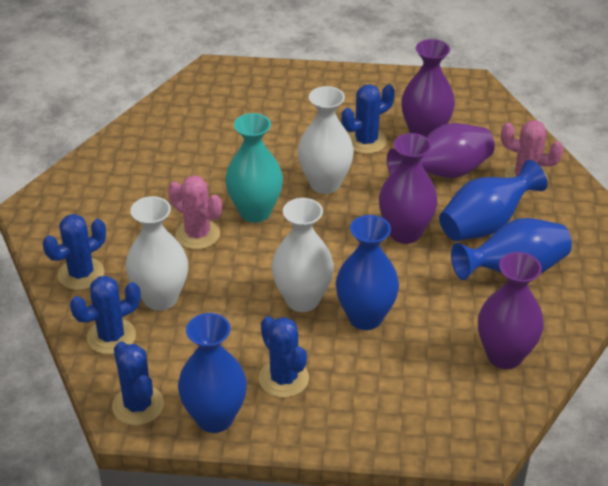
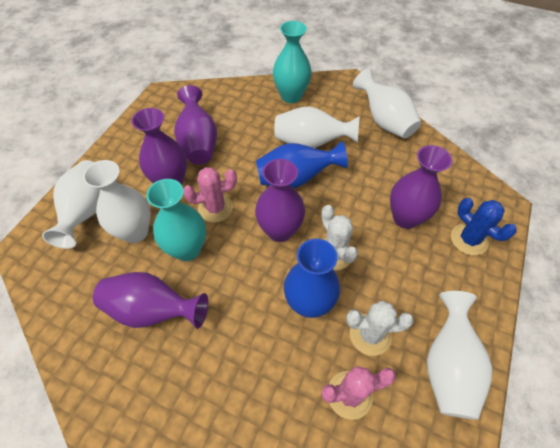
blue cactus: [43,214,106,290] [70,276,141,354] [112,341,164,425] [259,316,309,398] [341,84,395,154] = 5 -> [451,198,516,255] = 1
blue vase: [178,313,247,433] [336,215,399,330] [439,160,548,241] [451,218,572,280] = 4 -> [256,141,348,188] [284,239,340,318] = 2
purple vase: [379,133,438,244] [387,123,495,178] [401,39,455,137] [478,252,544,369] = 4 -> [93,272,208,329] [131,108,187,185] [174,85,217,165] [255,159,305,242] [390,145,452,229] = 5
turquoise vase: [225,113,283,223] = 1 -> [146,179,206,261] [273,21,312,103] = 2
white cactus: none = 0 -> [321,205,358,270] [346,301,414,356] = 2
white vase: [126,196,188,311] [272,198,334,312] [298,86,354,194] = 3 -> [42,160,100,249] [83,160,151,243] [274,106,360,148] [353,68,421,139] [427,291,493,420] = 5

